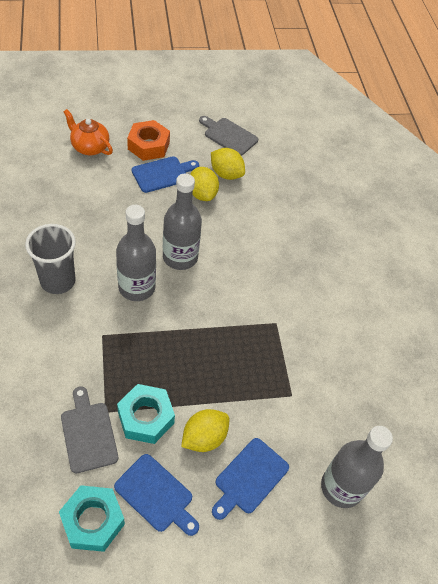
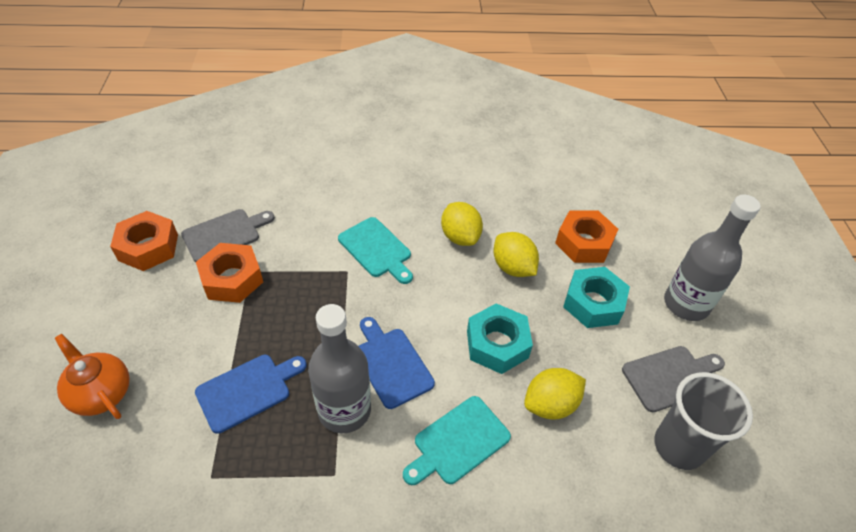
blue cutting board: [114,454,199,536] [132,156,199,193] [212,438,289,520] = 3 -> [195,355,307,434] [358,317,435,409] = 2
grey bottle: [116,205,156,301] [163,173,202,270] [321,426,393,508] = 3 -> [308,304,371,433] [664,194,761,321] = 2
orange nut: [127,120,170,161] = 1 -> [110,211,178,271] [196,243,263,303] [555,210,618,263] = 3
turquoise cutting board: none = 0 -> [338,217,413,284] [403,396,511,485] = 2

